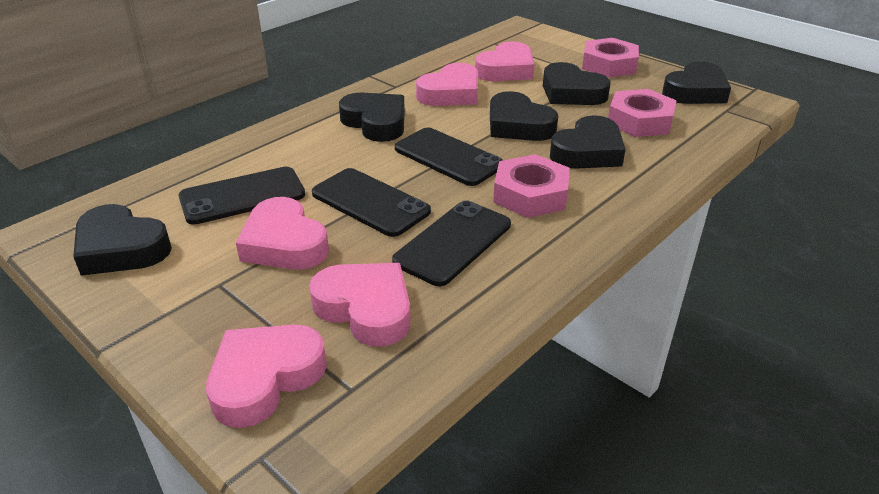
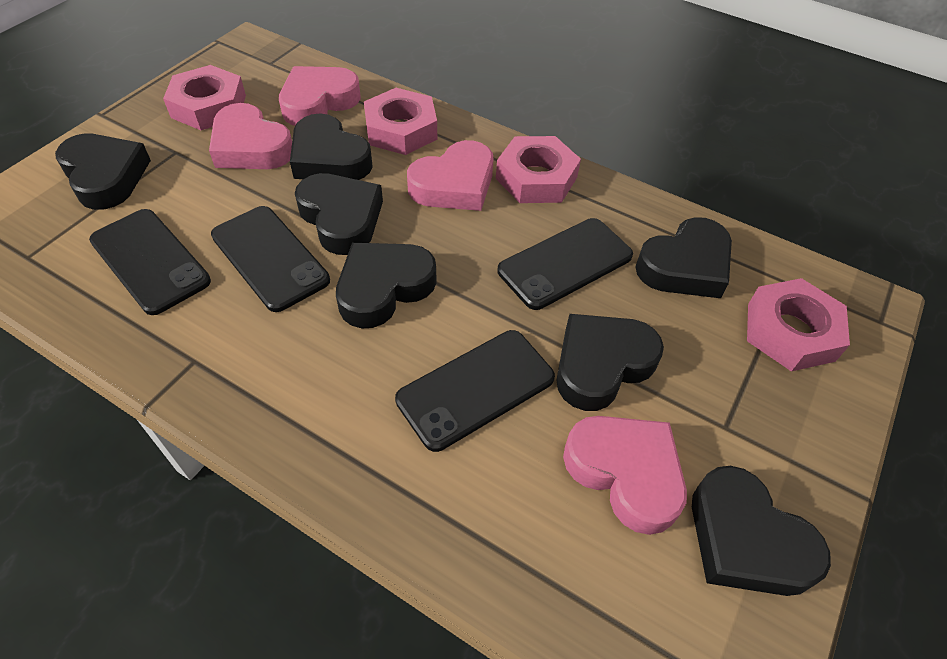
black heart: [73,204,172,276] [339,93,405,142] [490,91,558,141] [543,62,611,105] [550,115,626,169] [662,61,731,104] = 6 -> [55,134,151,210] [290,113,373,180] [295,173,383,255] [336,243,437,328] [557,314,664,411] [635,217,732,298] [692,466,831,596] = 7
pink heart: [206,325,327,428] [236,197,329,270] [309,263,411,347] [416,63,478,106] [475,41,535,81] = 5 -> [209,103,292,169] [279,66,361,126] [407,140,494,211] [563,416,687,535] = 4
pink nut: [493,154,570,218] [582,38,639,78] [608,89,677,137] = 3 -> [163,65,246,130] [364,88,437,155] [496,136,581,203] [747,278,850,372] = 4

